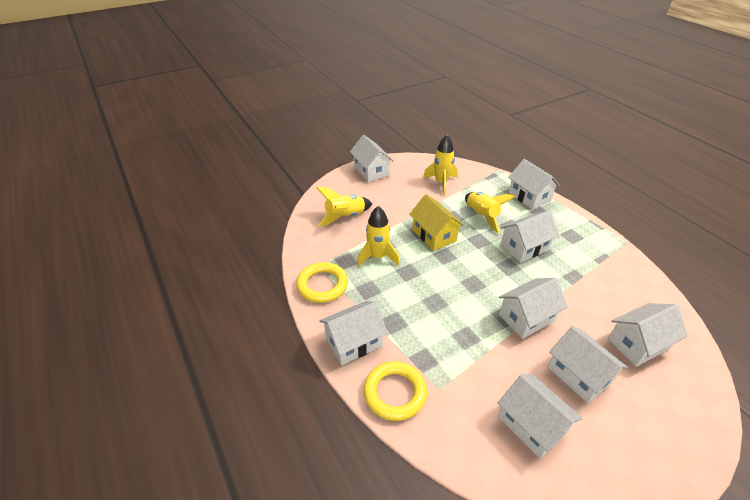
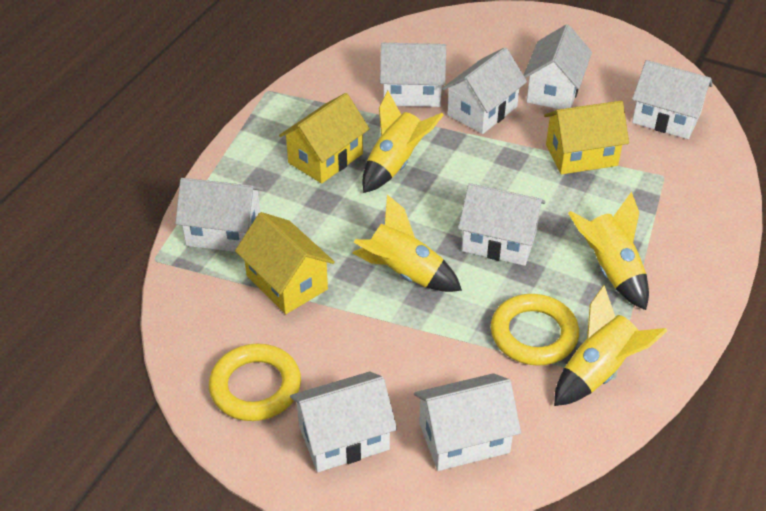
yellow house: [409,194,464,251] = 1 -> [235,212,335,314] [279,93,370,184] [544,101,629,174] = 3

